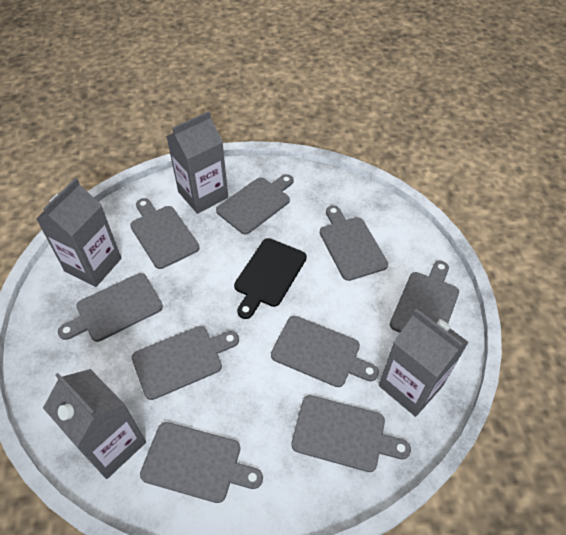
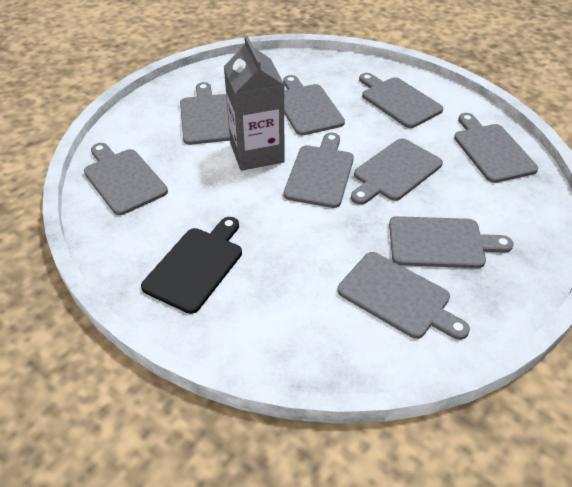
grey carton: [36,178,121,287] [43,369,146,479] [166,111,228,214] [379,309,469,417] = 4 -> [224,36,284,171] = 1

